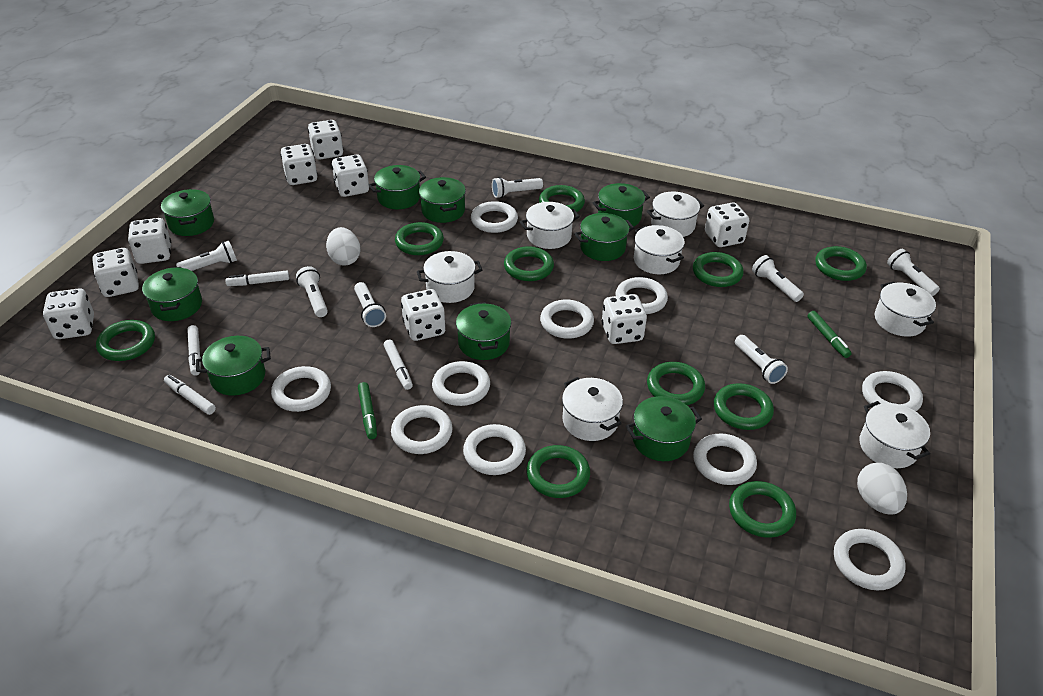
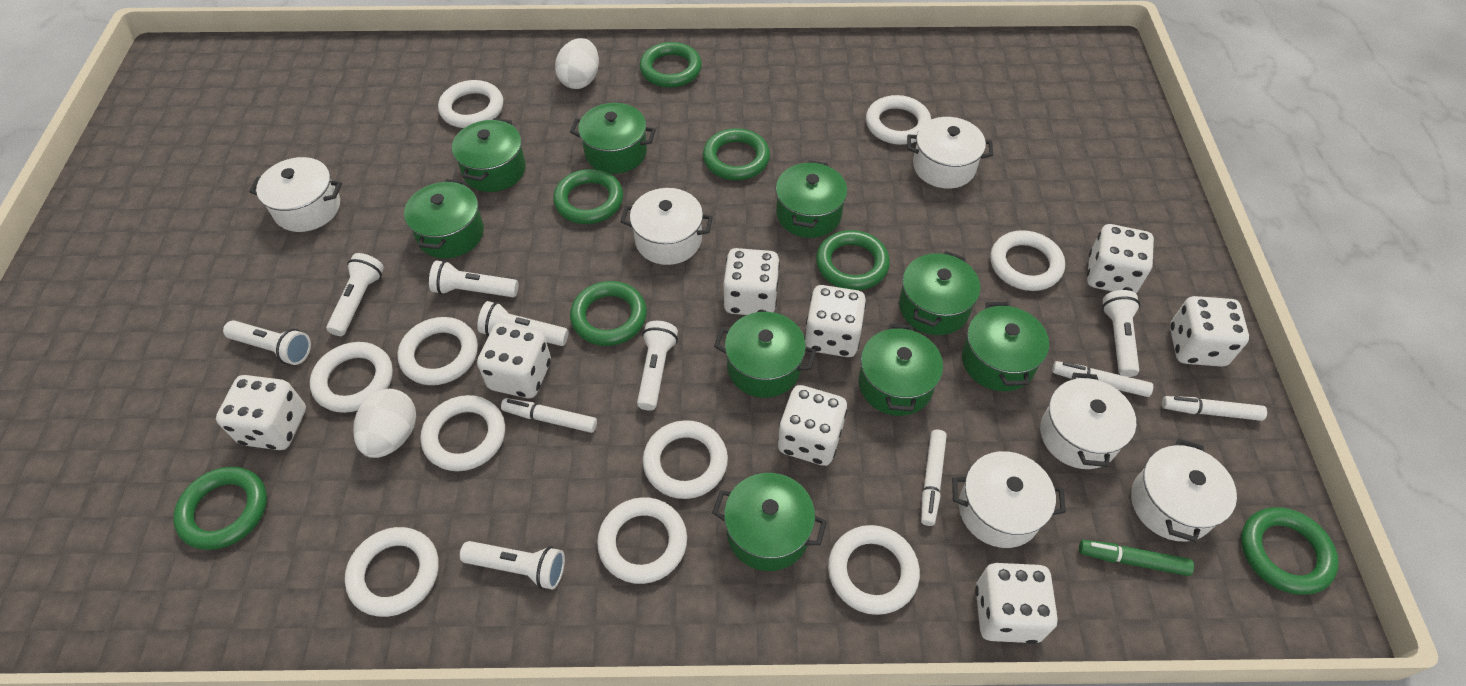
green marker: [358,382,377,439] [807,311,852,358] = 2 -> [1079,540,1194,576] = 1
green ring: [96,320,155,361] [395,222,444,255] [504,246,554,281] [527,445,590,498] [539,185,585,212] [647,362,705,405] [693,252,744,287] [714,383,774,430] [729,481,796,538] [815,246,867,281] = 10 -> [173,467,267,550] [553,169,623,224] [570,281,647,346] [640,42,702,88] [703,128,770,180] [816,230,890,290] [1241,507,1339,595] = 7
white dice: [43,288,94,339] [92,248,139,297] [128,218,171,264] [280,144,318,185] [308,120,343,160] [332,154,369,197] [401,289,446,341] [602,294,647,344] [705,202,749,247] = 9 -> [216,375,306,450] [477,323,551,398] [723,248,780,315] [778,385,847,466] [804,285,866,357] [975,563,1058,644] [1087,224,1154,293] [1170,296,1249,367] = 8
white pot: [417,251,482,303] [520,202,580,249] [562,377,623,441] [634,225,685,274] [647,191,704,237] [860,401,930,468] [875,282,936,337] = 7 -> [249,157,342,232] [620,188,713,265] [907,117,993,189] [952,451,1066,548] [1040,373,1136,469] [1131,439,1237,542] = 6

